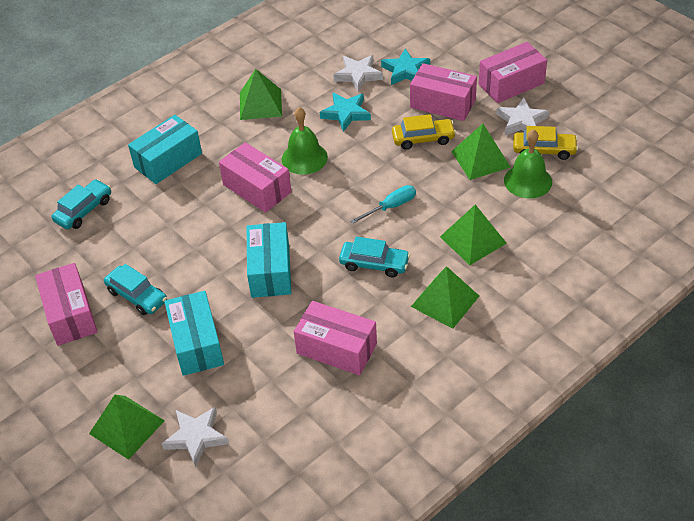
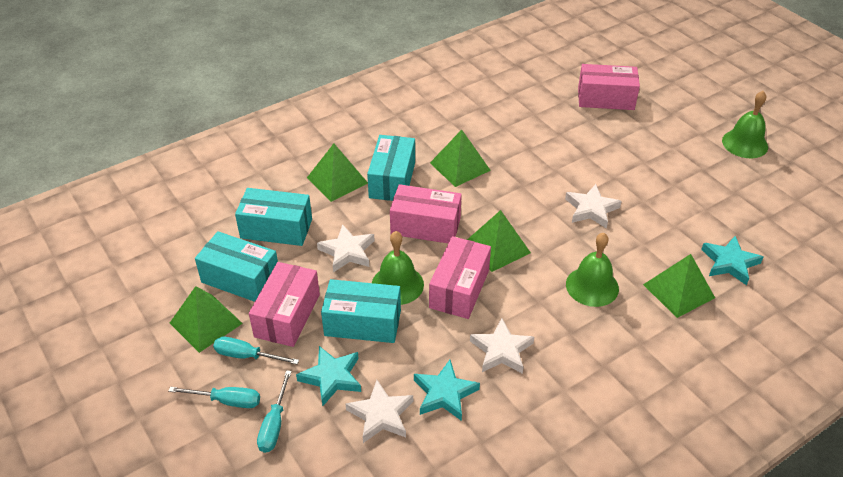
green bell: [282,107,328,175] [504,129,552,198] = 2 -> [372,231,424,305] [566,233,619,307] [722,91,768,158] = 3
pink box: [35,263,98,346] [219,142,291,213] [294,301,377,375] [410,63,477,121] [479,42,547,103] = 5 -> [249,262,320,347] [390,184,462,243] [429,236,491,319] [578,64,640,110] = 4
turquoise box: [128,115,202,184] [165,291,224,376] [246,222,291,298] = 3 -> [195,231,278,302] [235,188,312,246] [321,279,401,343] [367,135,415,201] = 4
turquoise car: [52,179,111,229] [104,264,167,315] [339,237,410,278] = 3 -> none = 0
turquoise screwdriver: [350,185,416,224] = 1 -> [168,387,260,408] [213,337,299,364] [257,370,292,453] = 3
turquoise star: [320,93,371,132] [381,49,430,85] = 2 -> [296,346,361,406] [414,360,480,421] [701,236,763,285] = 3
white star: [162,407,229,467] [333,55,383,92] [497,98,549,135] = 3 -> [317,224,375,273] [346,380,413,443] [470,318,534,374] [565,184,622,228] = 4
yellow car: [392,114,456,150] [513,126,578,160] = 2 -> none = 0

